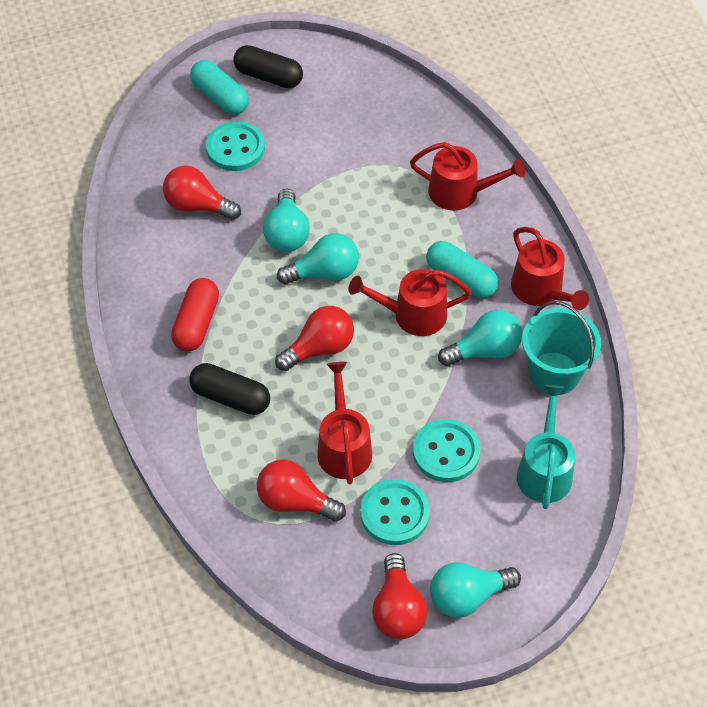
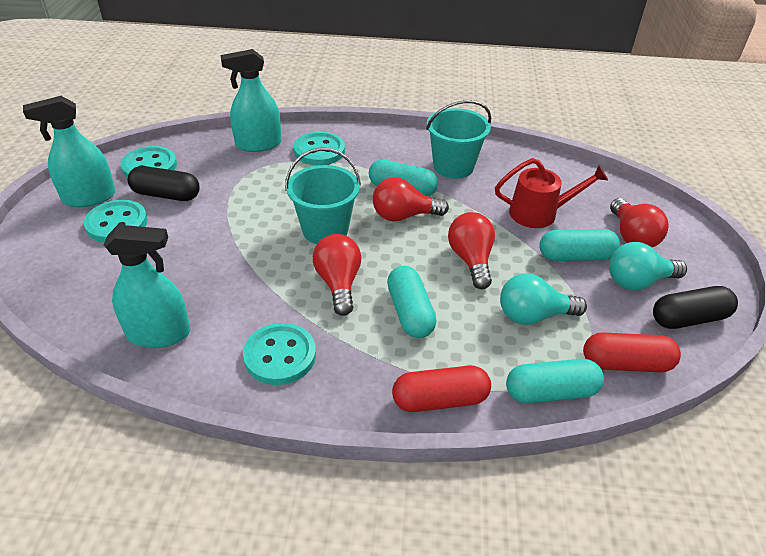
red capsule: [171,278,219,352] = 1 -> [392,366,491,412] [583,332,681,372] = 2
red watering can: [317,362,372,484] [348,269,471,336] [410,142,525,211] [511,227,589,310] = 4 -> [495,158,608,228] = 1
turquoise bucket: [522,301,601,395] = 1 -> [285,147,361,244] [426,100,491,179] = 2
turquoise button: [206,121,265,171] [360,479,430,545] [413,419,481,482] = 3 -> [84,200,148,243] [121,146,177,178] [243,323,316,385] [294,132,345,166] = 4
turquoise capsule: [190,60,249,115] [426,241,498,298] = 2 -> [369,159,438,196] [387,266,437,338] [506,359,604,404] [539,229,620,261] = 4
turquoise light bulb: [263,188,310,252] [277,233,359,284] [430,562,521,618] [438,310,522,366] = 4 -> [500,273,587,325] [609,242,687,290] = 2
turquoise spray bottle: none = 0 -> [23,96,116,207] [104,225,190,348] [221,49,281,152] = 3
turquoise watering can: [517,384,575,509] = 1 -> none = 0

